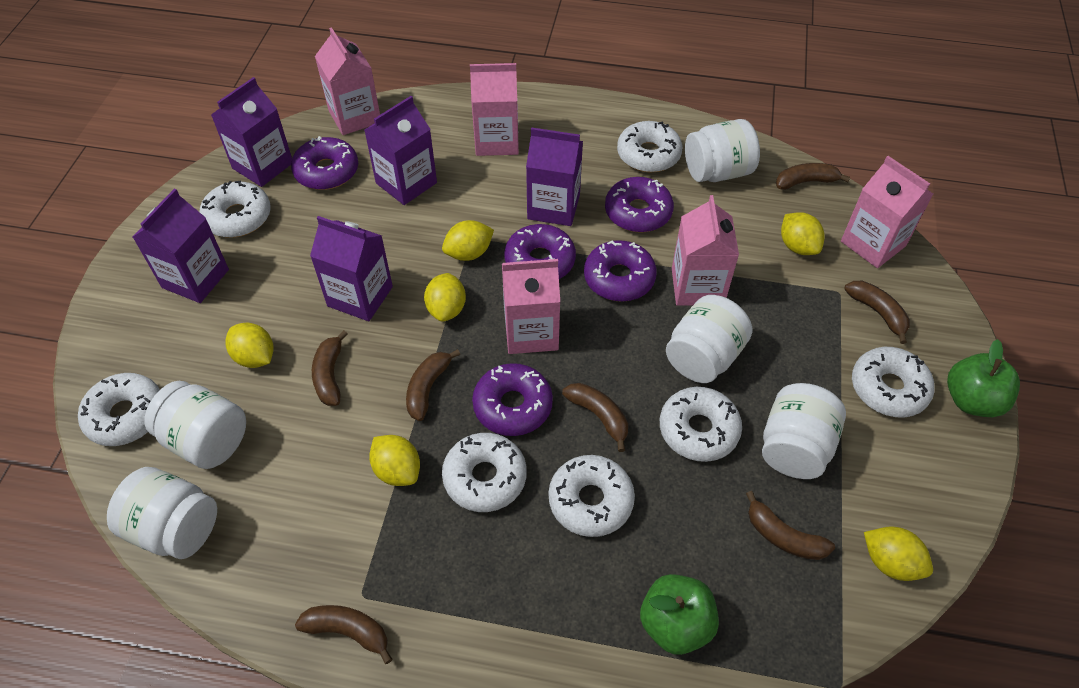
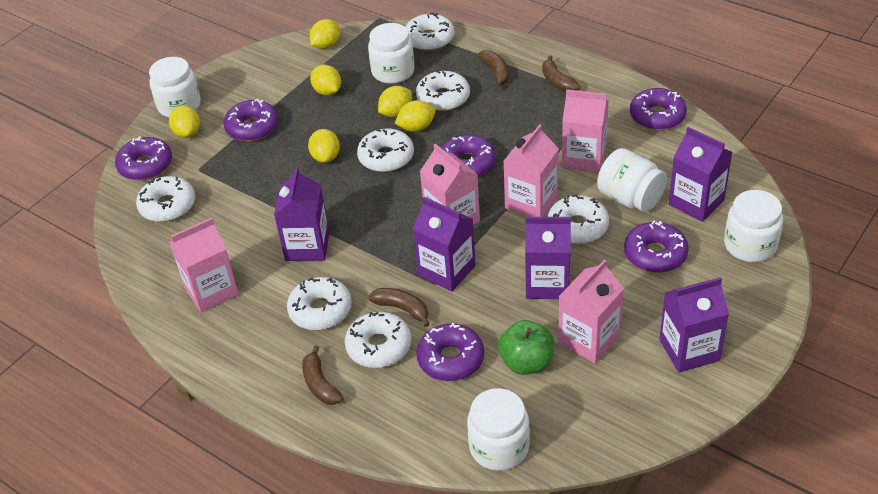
brown banana: [295,605,392,664] [312,330,348,406] [406,349,460,421] [562,383,628,452] [746,491,835,560] [776,163,850,190] [844,281,910,344] = 7 -> [302,345,343,405] [368,288,430,327] [478,50,509,89] [542,55,581,92] = 4
green apple: [640,574,719,655] [947,339,1020,417] = 2 -> [498,320,554,375] = 1
purple donut: [291,136,358,190] [472,363,553,436] [504,224,576,279] [584,240,657,302] [605,177,674,233] = 5 -> [115,137,172,180] [223,99,278,141] [417,323,484,381] [441,135,496,177] [624,221,689,273] [630,88,687,130] = 6

